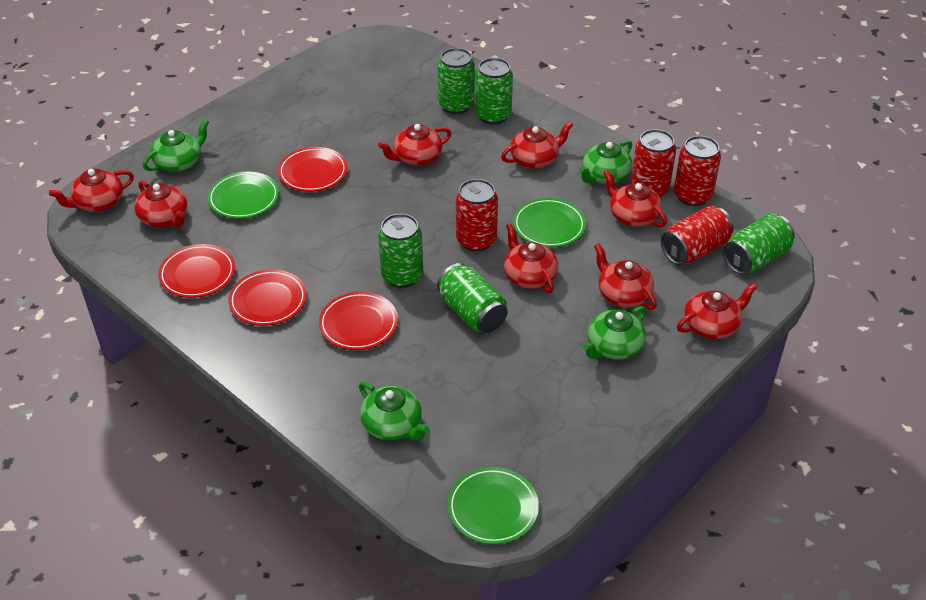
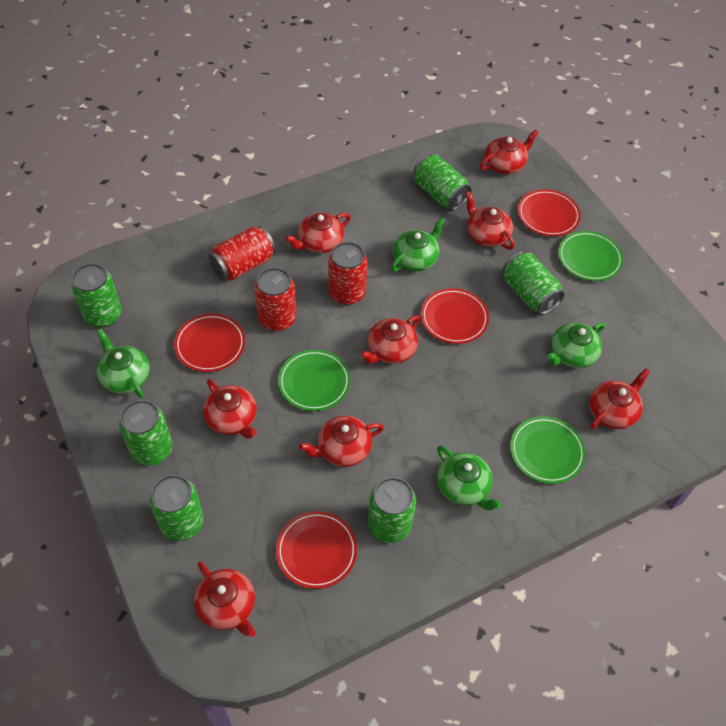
green can: [378,214,423,288] [437,263,508,333] [438,48,475,114] [475,58,513,125] [723,214,795,274] = 5 -> [71,263,122,328] [119,400,172,466] [149,475,204,541] [368,477,416,543] [414,154,471,210] [503,251,565,315] = 6
red can: [456,179,498,251] [631,129,676,197] [661,206,733,265] [674,136,721,206] = 4 -> [209,226,276,281] [254,268,296,331] [328,242,367,305] = 3

